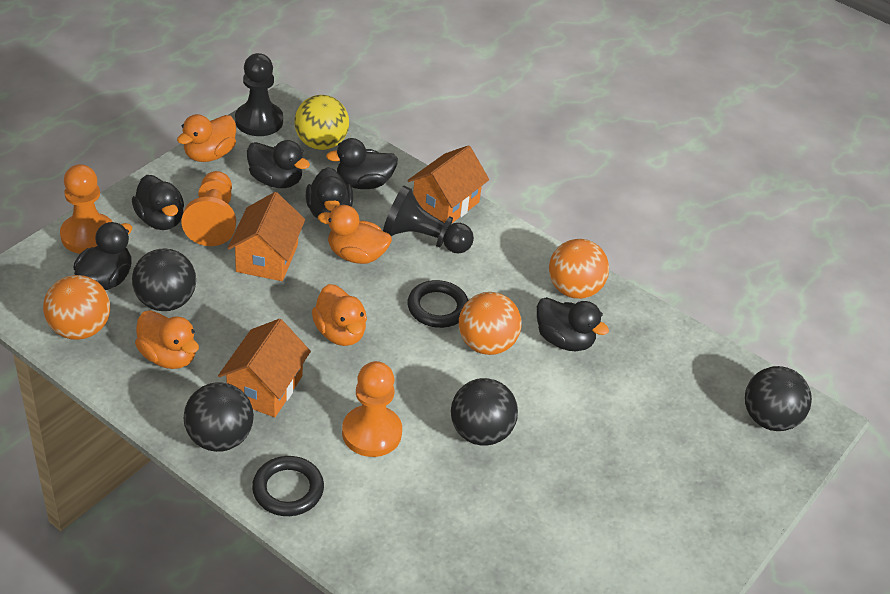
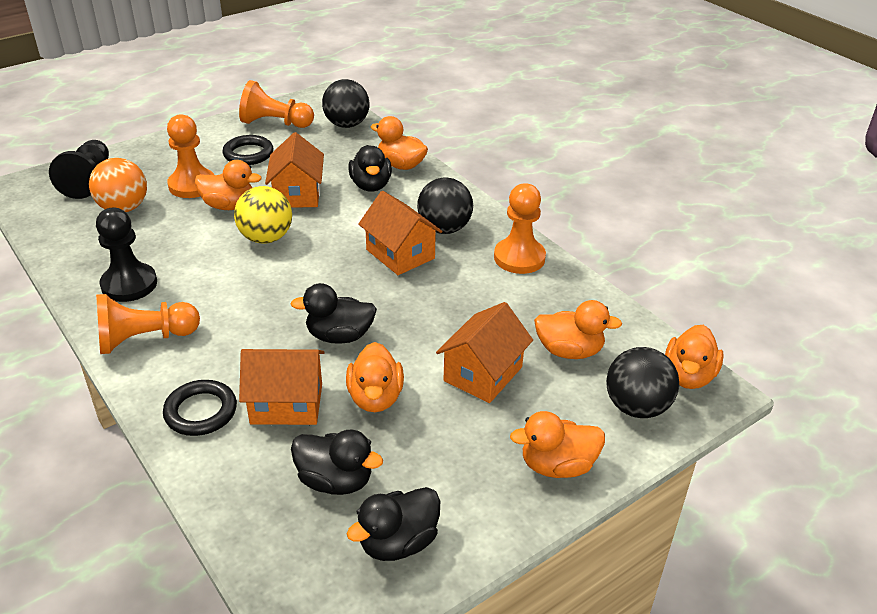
black ball: [132,249,196,311] [184,382,254,452] [451,378,518,445] [745,366,812,431] = 4 -> [322,79,370,128] [417,177,473,234] [606,347,679,418] = 3
black duck: [73,222,132,290] [132,175,184,230] [247,140,310,188] [306,167,353,220] [326,138,398,189] [537,297,609,351] = 6 -> [290,283,377,344] [291,430,383,495] [347,487,440,561] [348,145,392,192] = 4
orange ball: [43,275,110,340] [459,292,522,355] [549,239,609,299] = 3 -> [89,158,147,212] = 1
orange duck: [135,310,199,369] [177,114,236,162] [312,284,367,346] [318,205,392,264] = 4 -> [195,160,262,210] [346,342,404,412] [371,116,428,170] [510,411,605,478] [534,300,622,359] [665,325,724,389] = 6
orange house: [218,319,311,417] [228,192,305,281] [407,145,489,224] = 3 -> [239,349,325,425] [265,132,324,208] [358,191,442,275] [436,302,533,403] = 4
orange pawn: [60,164,113,254] [181,171,236,246] [342,361,402,457] = 3 -> [96,294,200,354] [167,114,214,198] [239,80,314,128] [494,183,546,274] = 4

